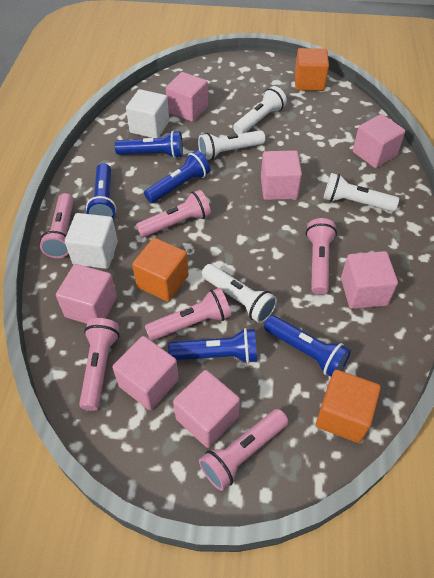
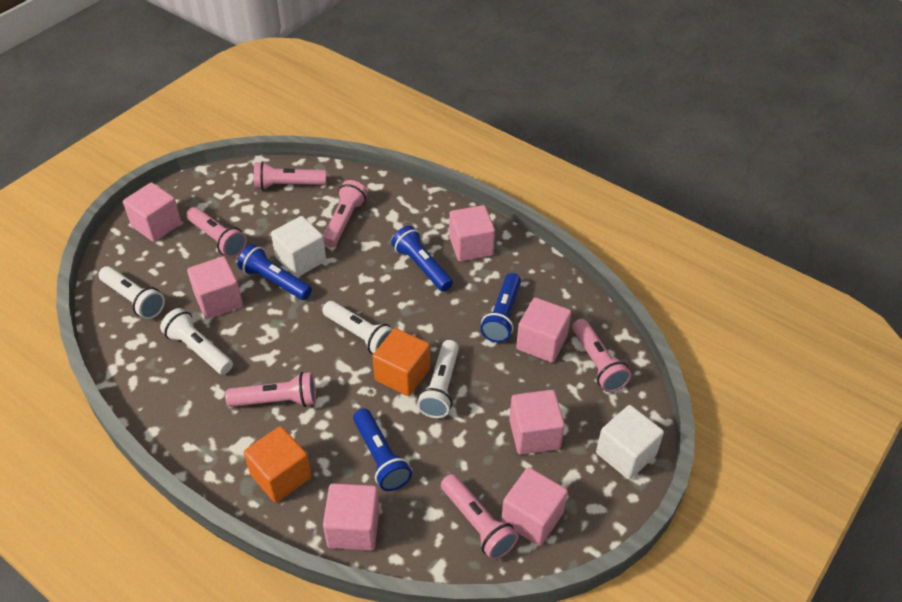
blue flashlight: [86,163,116,218] [115,131,183,158] [144,150,210,203] [168,328,257,364] [264,315,351,377] = 5 -> [237,244,312,300] [353,409,412,491] [391,226,453,292] [480,273,521,343] = 4
orange cube: [132,238,189,302] [295,48,329,91] [316,370,381,443] = 3 -> [244,426,312,503] [372,328,430,396] = 2

